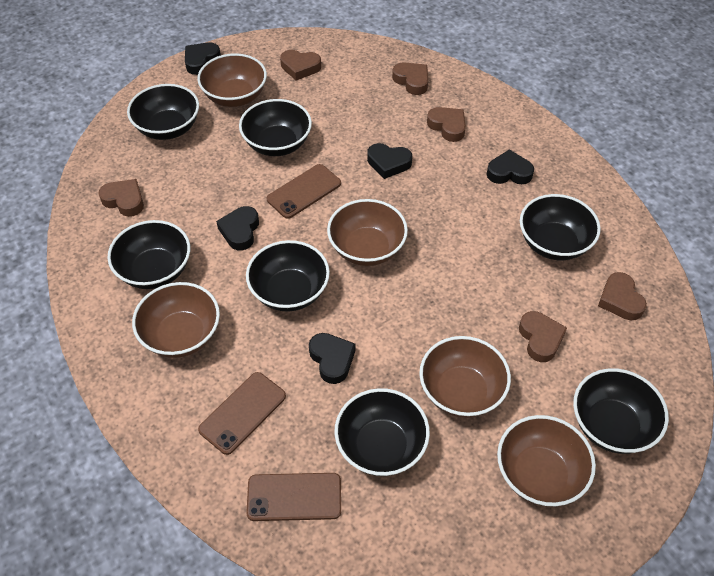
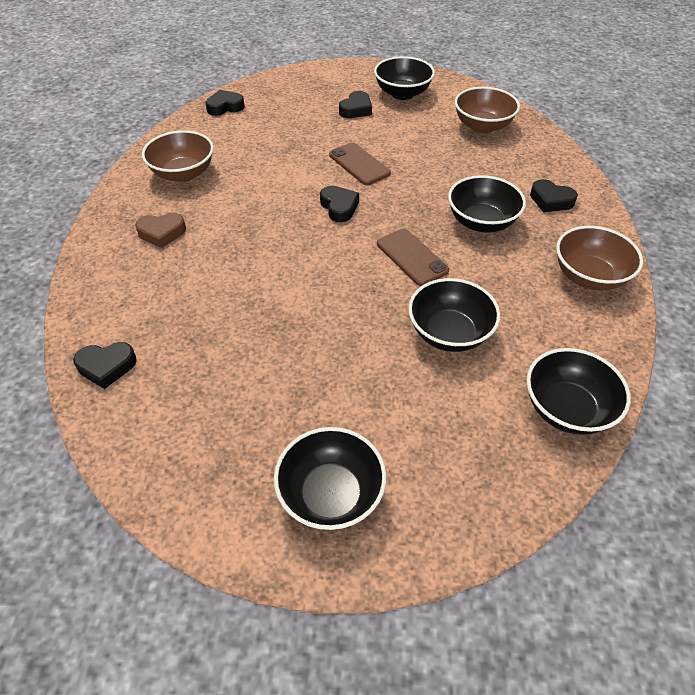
black bowl: [107,220,190,289] [127,84,199,140] [239,99,312,156] [246,240,330,312] [334,388,430,476] [520,194,601,260] [573,368,669,454] = 7 -> [274,427,386,530] [374,56,435,100] [408,278,500,352] [448,175,526,233] [527,348,631,435] = 5
brown bowl: [132,282,220,358] [197,53,267,107] [327,199,408,266] [419,336,511,418] [497,415,596,506] = 5 -> [142,130,214,182] [455,87,520,133] [556,226,643,291] = 3
brown heart: [98,179,144,217] [280,50,321,81] [392,62,428,95] [427,107,466,142] [519,311,567,362] [598,272,647,321] = 6 -> [135,213,186,248] = 1
brown phone: [198,372,286,455] [246,473,341,521] [266,164,341,219] = 3 -> [329,142,391,185] [377,229,449,286] = 2

